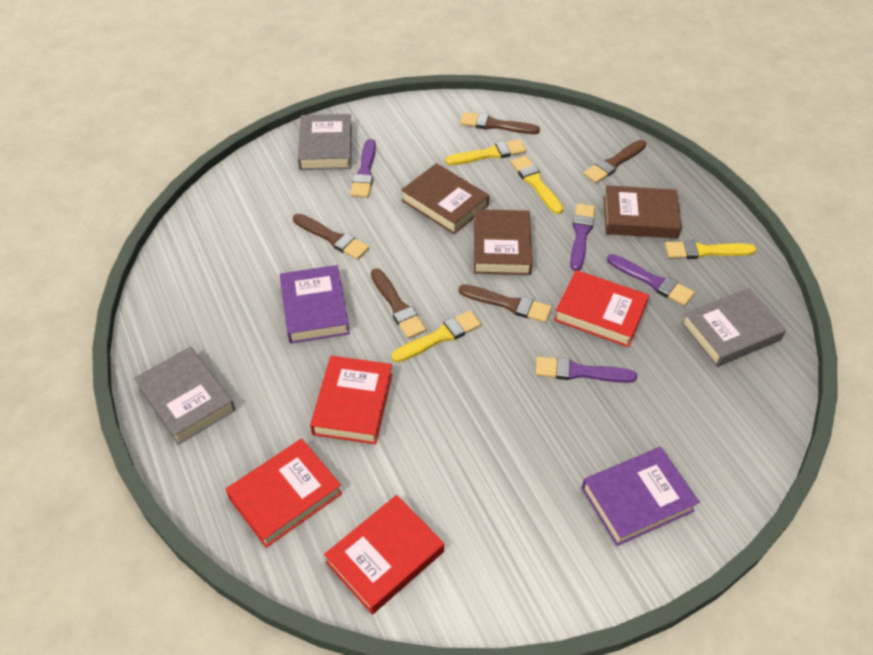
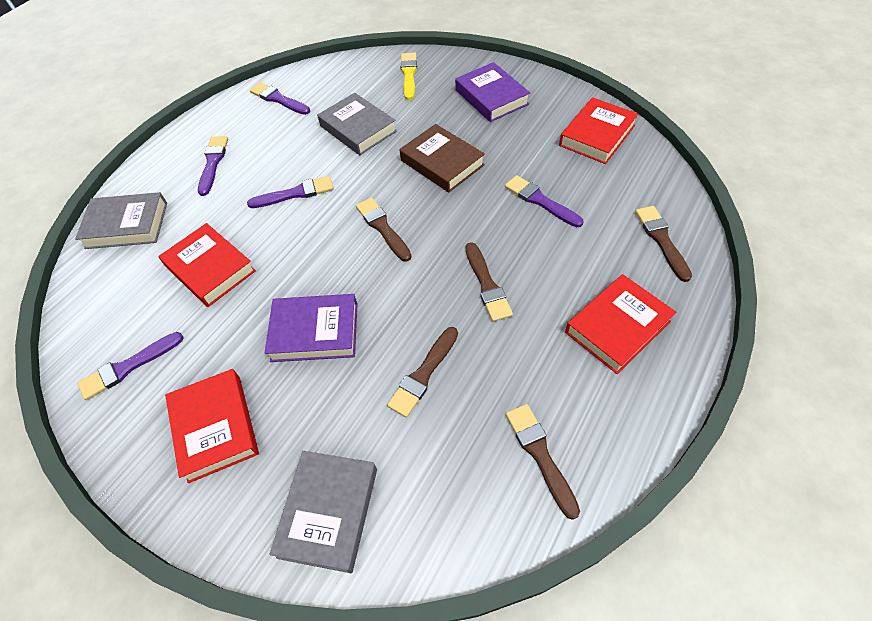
brown book: [401,163,489,234] [474,209,533,275] [604,185,682,239] = 3 -> [399,124,485,192] = 1
purple brush: [350,139,376,198] [535,356,637,383] [570,203,595,271] [607,254,695,306] = 4 -> [77,332,184,400] [198,136,228,196] [247,176,334,208] [250,82,310,115] [505,175,583,227] = 5
yellow brush: [391,310,481,363] [445,139,526,165] [511,155,563,214] [665,240,756,259] = 4 -> [400,53,417,100] = 1

